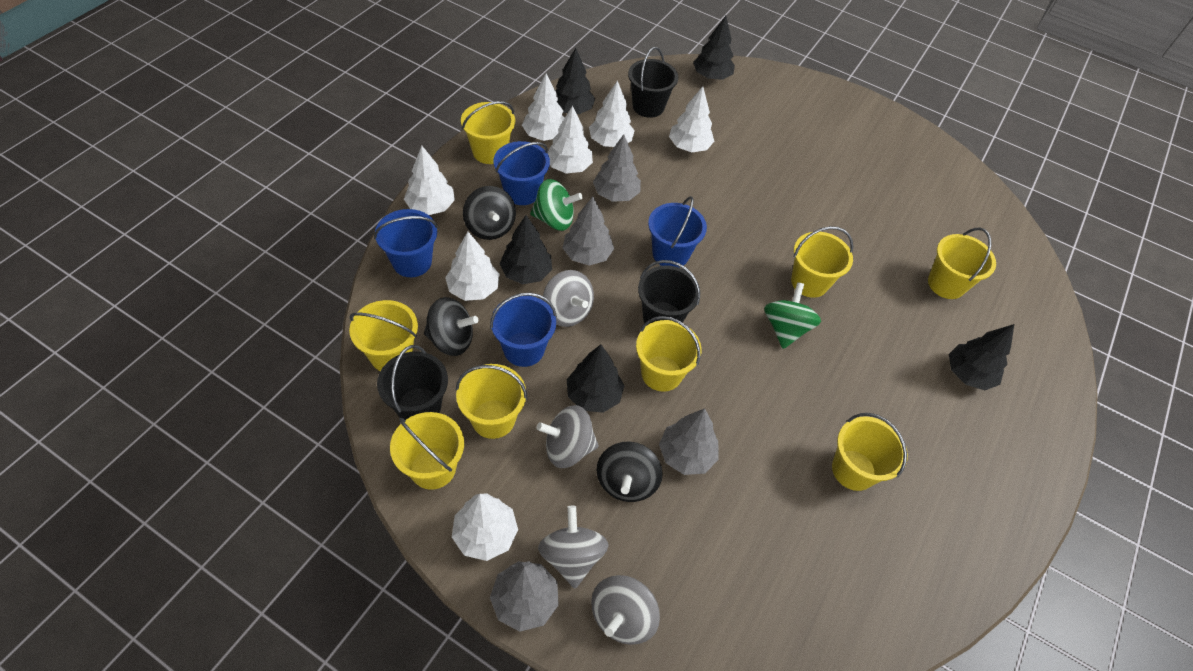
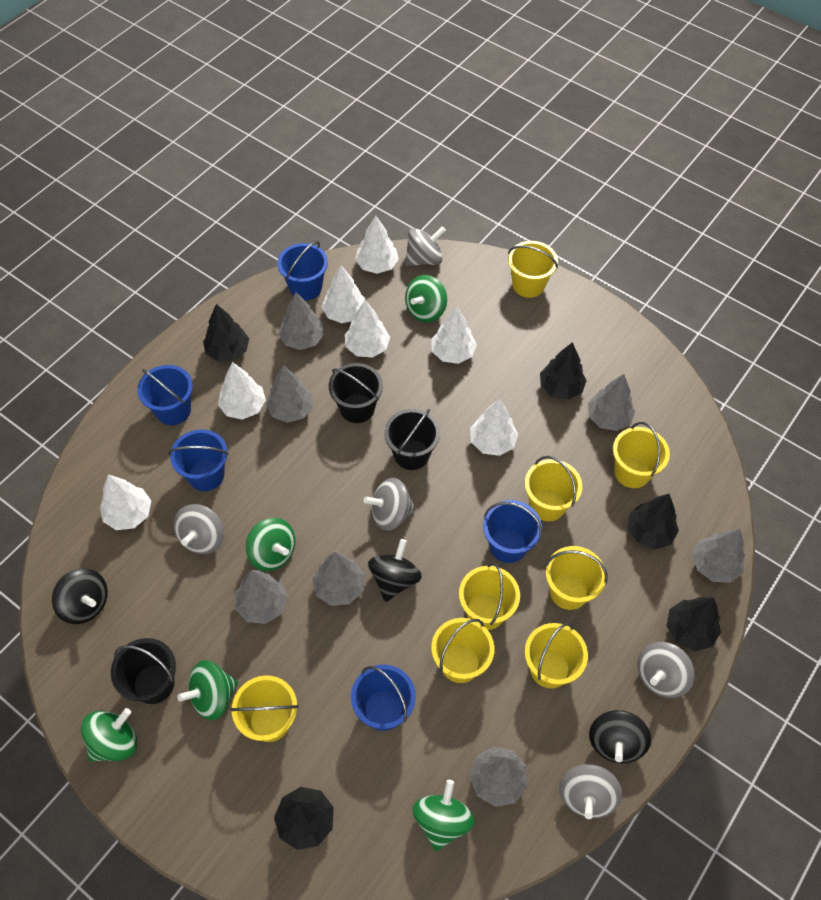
blue bucket: [374,209,438,277] [490,293,557,367] [493,141,550,205] [648,196,707,268] = 4 -> [137,365,193,425] [168,429,229,491] [278,241,328,300] [351,665,416,731] [483,500,542,563] = 5
green spinning top: [530,179,583,231] [764,282,821,349] = 2 -> [81,708,137,762] [177,660,238,720] [246,518,295,571] [405,275,447,322] [413,780,475,851] = 5
grey spinning top: [537,405,599,468] [538,505,609,588] [543,270,594,327] [591,575,660,645] = 4 -> [174,504,224,554] [363,478,416,531] [405,226,446,266] [559,764,623,819] [637,642,695,698] = 5
grey tree: [490,561,559,632] [563,197,614,265] [593,134,641,202] [659,408,719,475] = 4 -> [235,570,288,624] [266,365,313,423] [278,292,324,350] [312,552,365,606] [470,746,528,807] [588,374,635,431] [692,529,745,583] = 7

